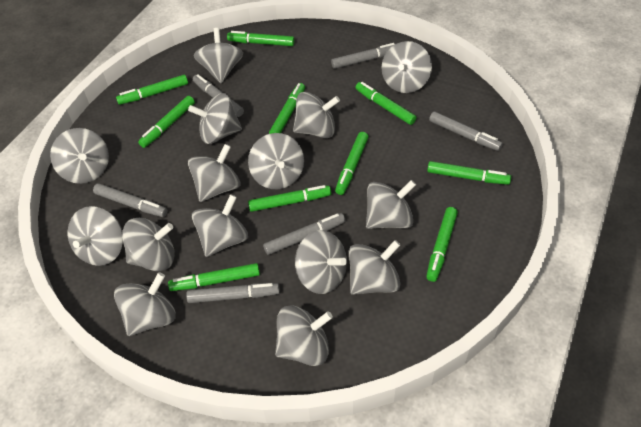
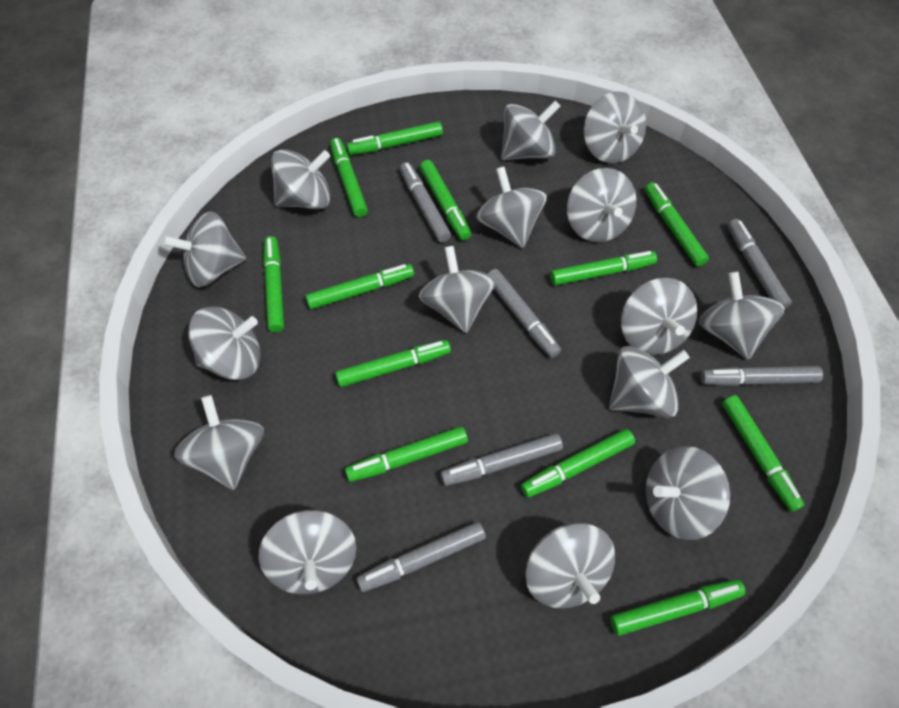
green marker: [116,75,188,105] [138,96,195,148] [168,263,260,291] [227,31,295,46] [248,185,331,212] [269,83,305,134] [335,132,369,195] [355,82,416,125] [426,207,458,282] [427,161,511,185] = 10 -> [263,236,284,332] [306,264,414,309] [330,138,368,217] [335,340,451,387] [345,426,468,482] [347,122,443,155] [420,160,471,240] [521,429,635,498] [550,251,657,286] [610,579,746,636] [645,182,709,267] [722,395,804,512] = 12

